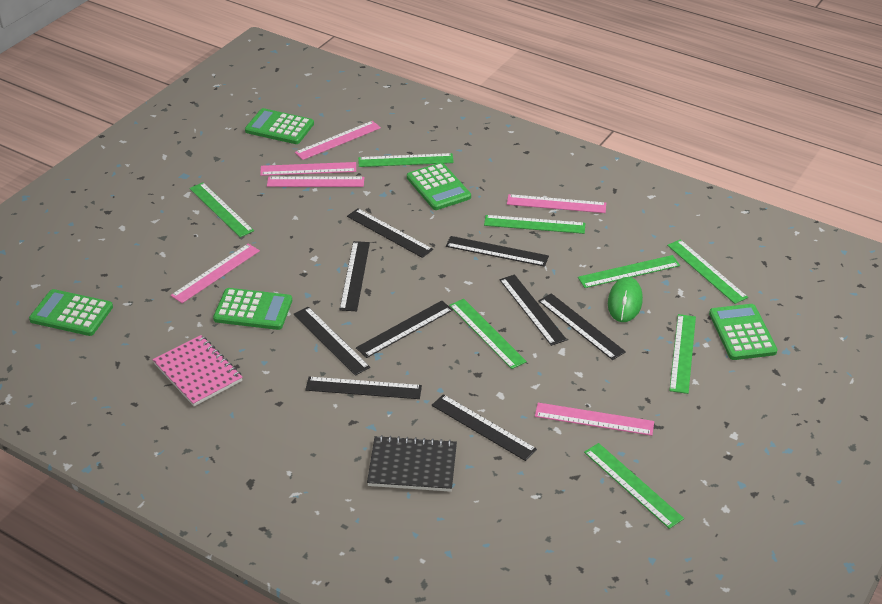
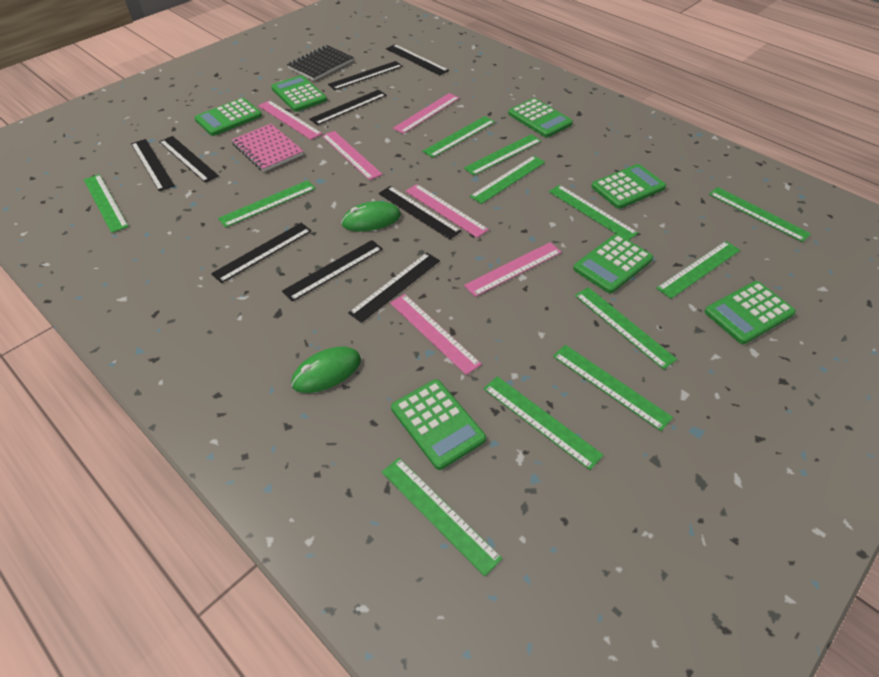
green calculator: [29,289,113,336] [213,288,292,330] [245,108,314,144] [407,162,471,210] [709,304,777,360] = 5 -> [195,98,262,136] [271,75,327,112] [391,379,486,470] [508,98,573,138] [573,234,653,293] [591,164,666,209] [704,281,796,344] = 7
green mouse: [608,277,643,322] = 1 -> [291,347,361,393] [341,201,401,232] = 2
green ruler: [189,182,254,237] [358,153,454,167] [449,299,527,369] [484,215,585,234] [578,255,680,288] [584,443,684,529] [667,239,748,304] [669,314,696,394] = 8 -> [84,174,129,233] [218,180,316,228] [382,458,502,576] [422,116,495,158] [464,134,542,176] [470,156,545,204] [484,376,603,470] [549,185,638,240] [553,345,673,431] [575,287,677,370] [656,241,740,299] [709,187,811,242] = 12

